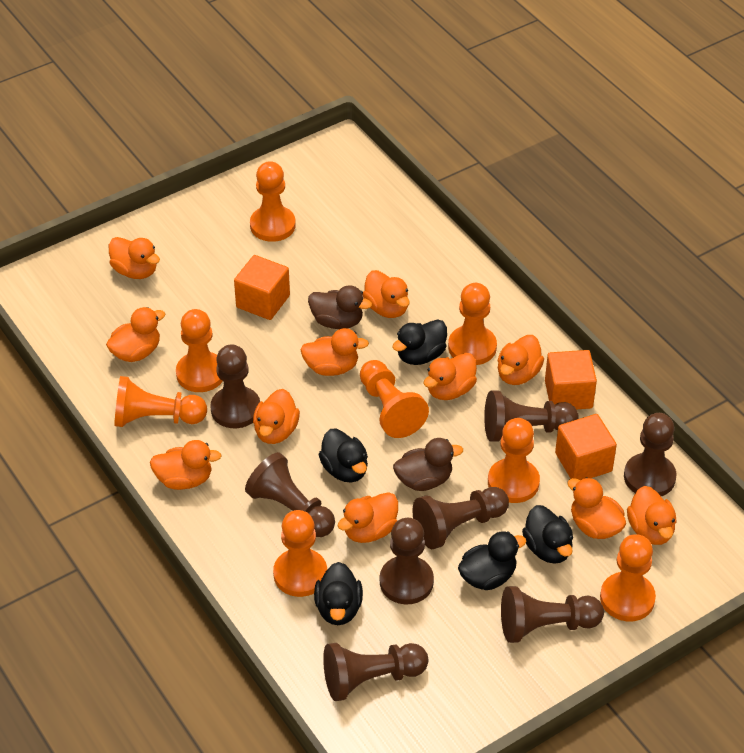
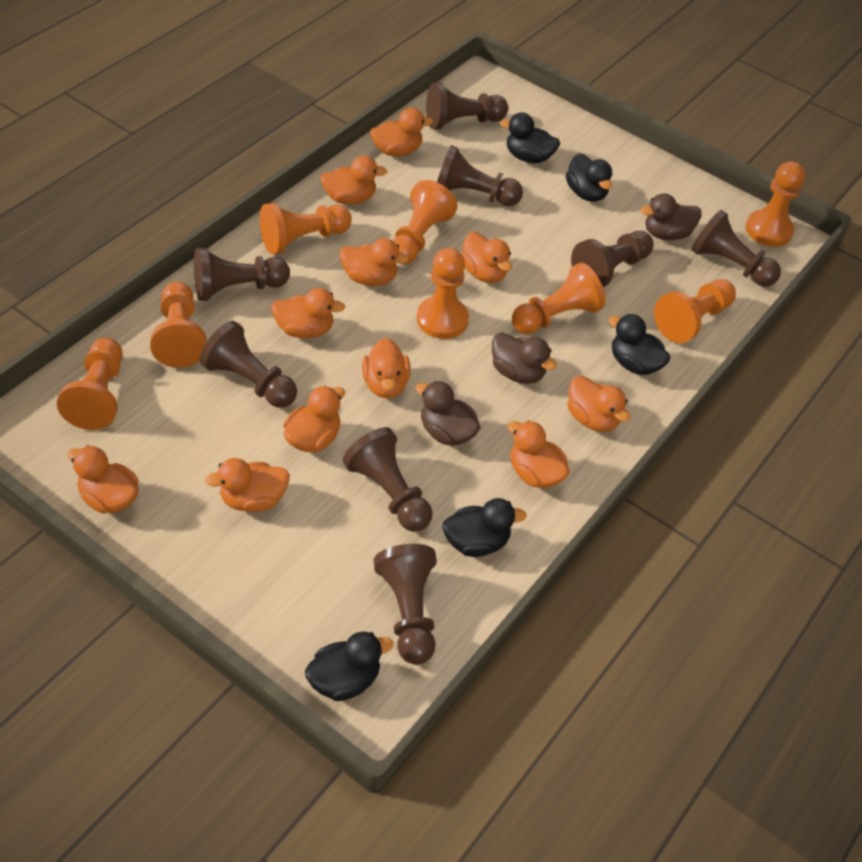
brown duck: [308,285,372,329] [393,438,463,491] = 2 -> [415,381,481,446] [492,333,557,384] [641,193,701,240] = 3
orange cube: [234,255,290,320] [545,350,597,410] [555,414,617,480] = 3 -> none = 0

